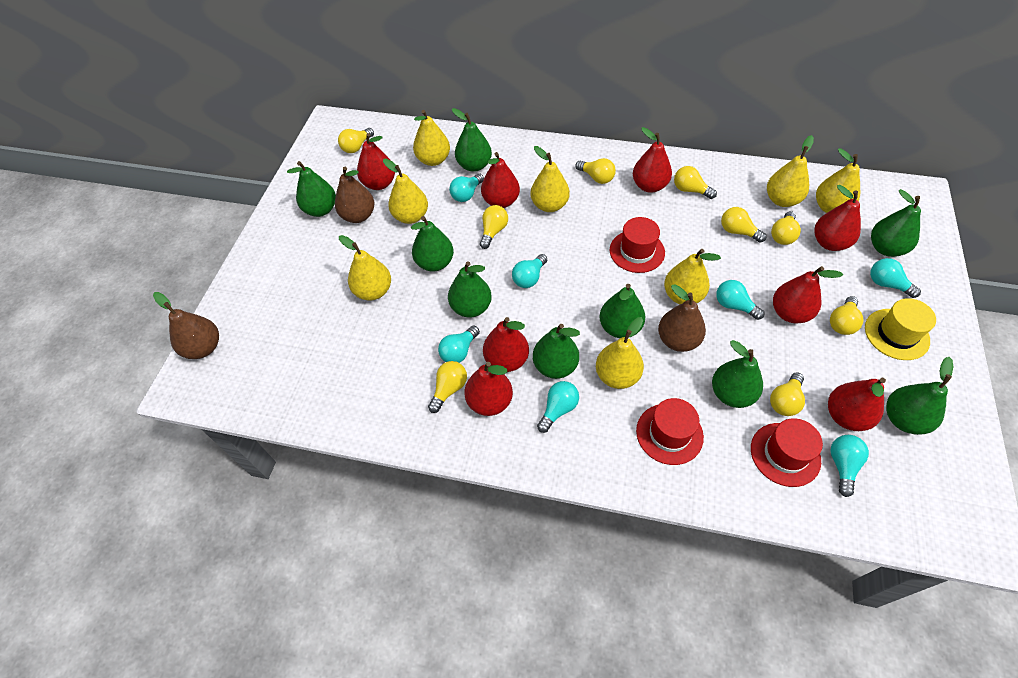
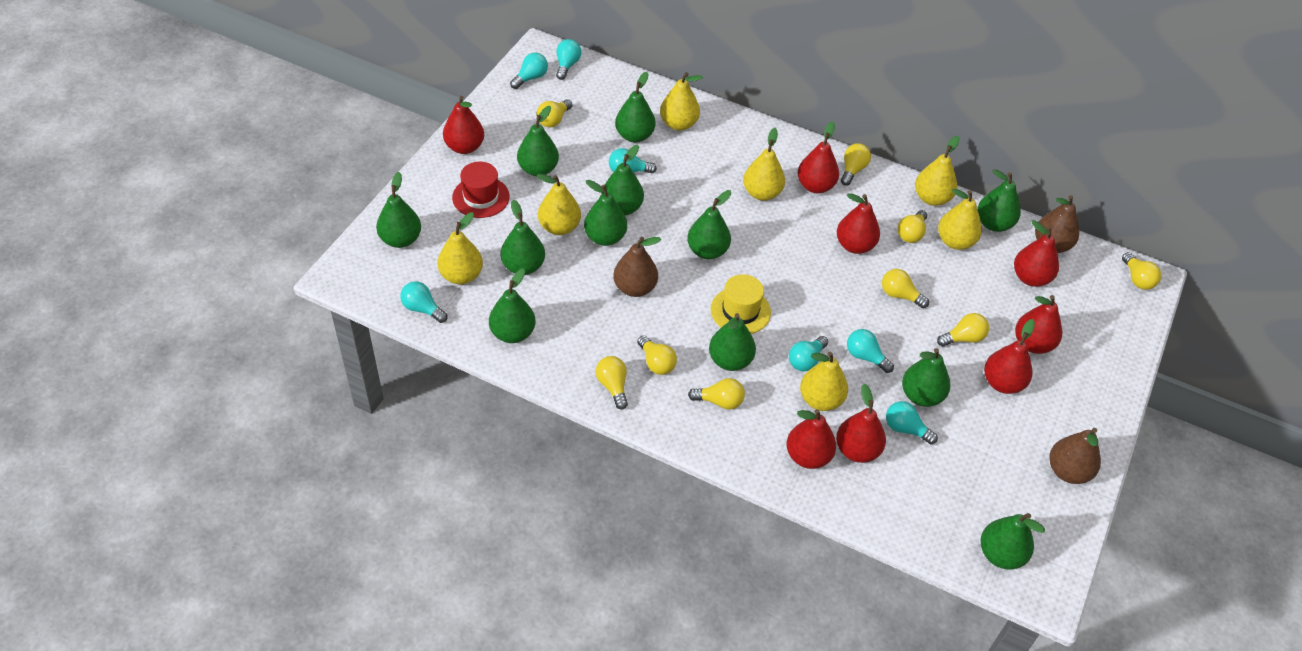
green pear: [287,161,336,217] [411,216,454,271] [448,261,492,318] [452,108,492,172] [533,324,580,379] [600,284,645,338] [712,340,763,408] [871,189,921,257] [886,357,954,435] = 9 -> [376,172,421,248] [489,268,535,343] [500,200,545,275] [517,106,559,176] [584,180,627,246] [602,145,644,215] [615,72,656,143] [687,190,731,259] [709,313,756,371] [902,348,950,407] [977,169,1021,232] [981,513,1045,570] = 12
red hat: [610,217,665,273] [636,398,704,465] [751,418,823,487] = 3 -> [452,162,510,218] = 1
yellow pear: [339,235,391,301] [383,158,428,224] [413,110,450,166] [530,146,570,212] [596,317,644,389] [664,249,721,304] [767,135,814,207] [816,148,860,213] = 8 -> [437,212,483,284] [536,174,581,235] [660,72,703,131] [743,128,785,201] [800,352,848,411] [915,136,960,206] [938,189,982,250] = 7

